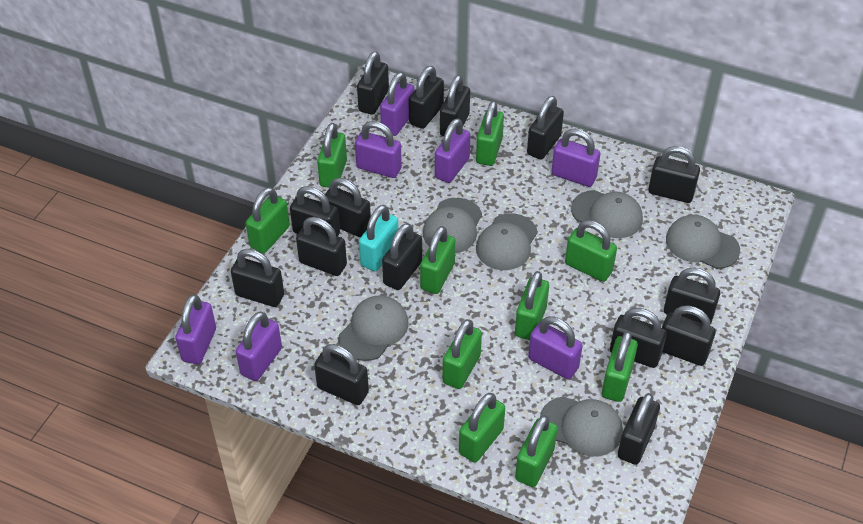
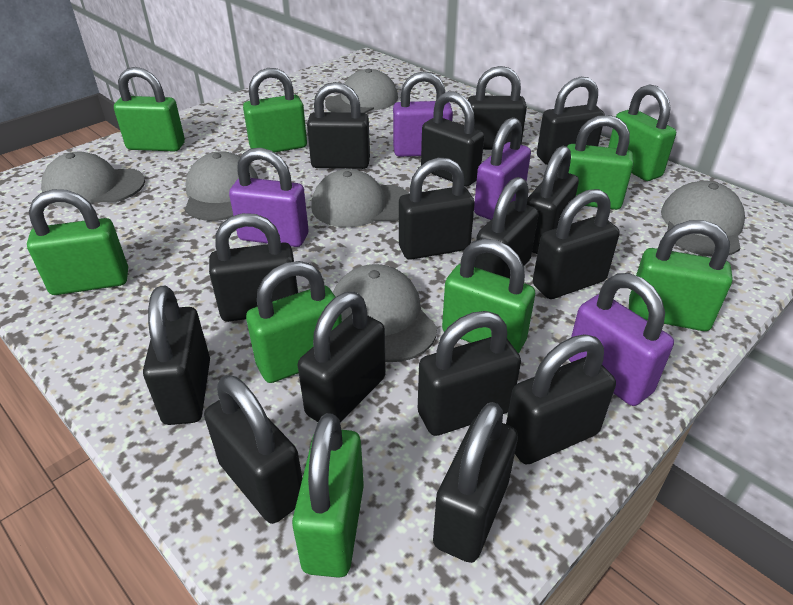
green padlock: [246,187,290,253] [317,123,347,188] [420,226,455,294] [442,319,482,389] [459,393,505,463] [476,101,504,166] [515,271,549,340] [515,415,558,487] [565,220,617,282] [602,331,638,402] = 10 -> [27,189,128,295] [114,67,185,152] [243,68,307,153] [246,261,342,383] [292,413,364,578] [442,239,535,354] [567,115,634,210] [608,84,676,181] [629,220,733,331] = 9
purple padlock: [175,294,216,364] [236,311,282,381] [355,121,402,178] [380,72,414,136] [435,118,471,183] [528,316,583,379] [551,129,600,187] = 7 -> [229,148,308,247] [393,71,453,157] [474,117,531,220] [568,273,674,406] = 4
turquoise padlock: [359,205,398,271] = 1 -> none = 0

